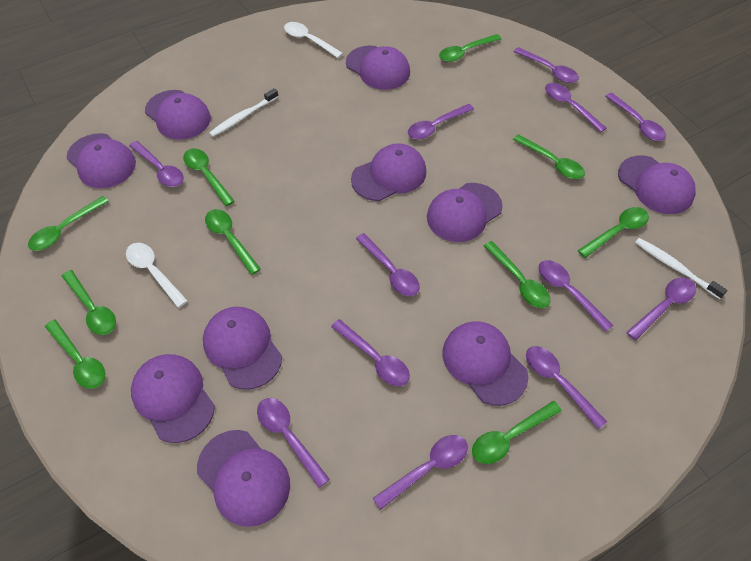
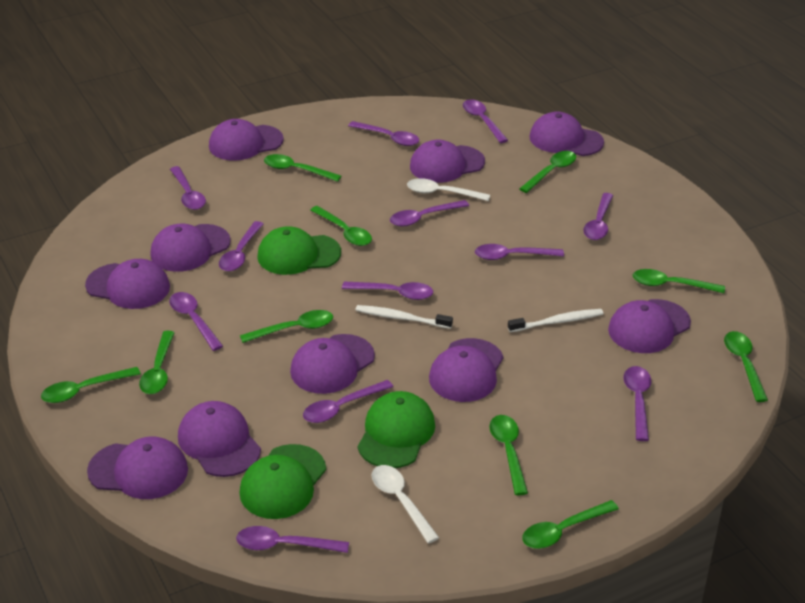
green cap: none = 0 -> [240,444,326,519] [257,227,341,275] [357,391,435,468] = 3

